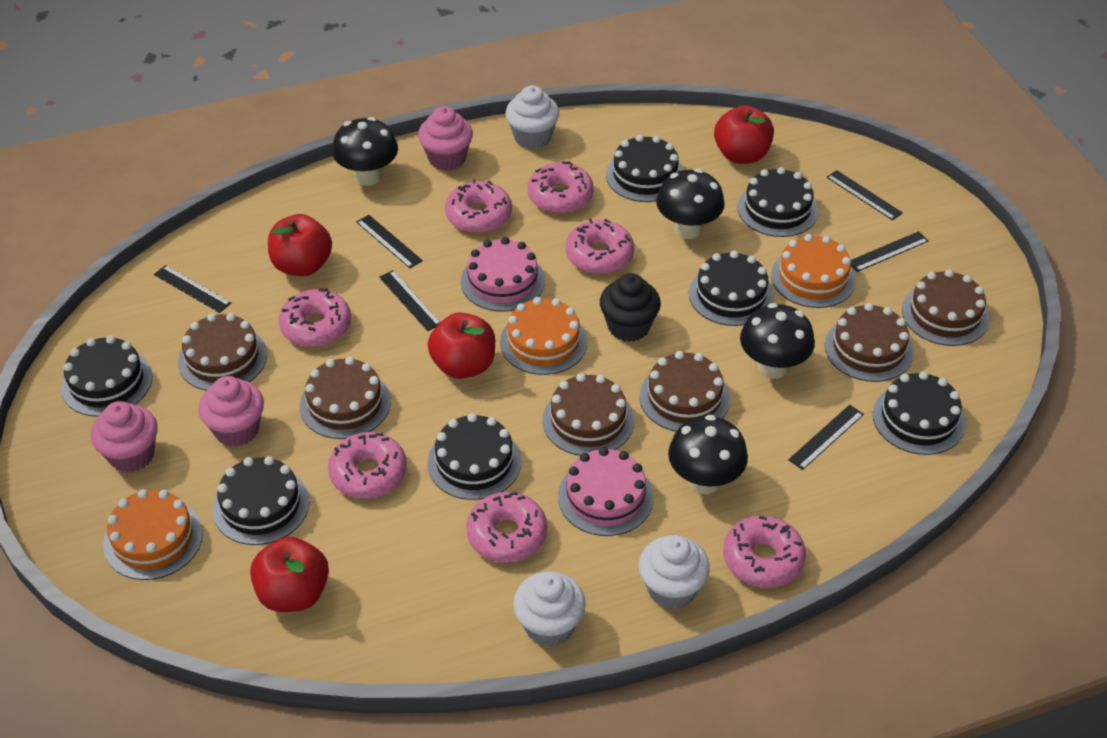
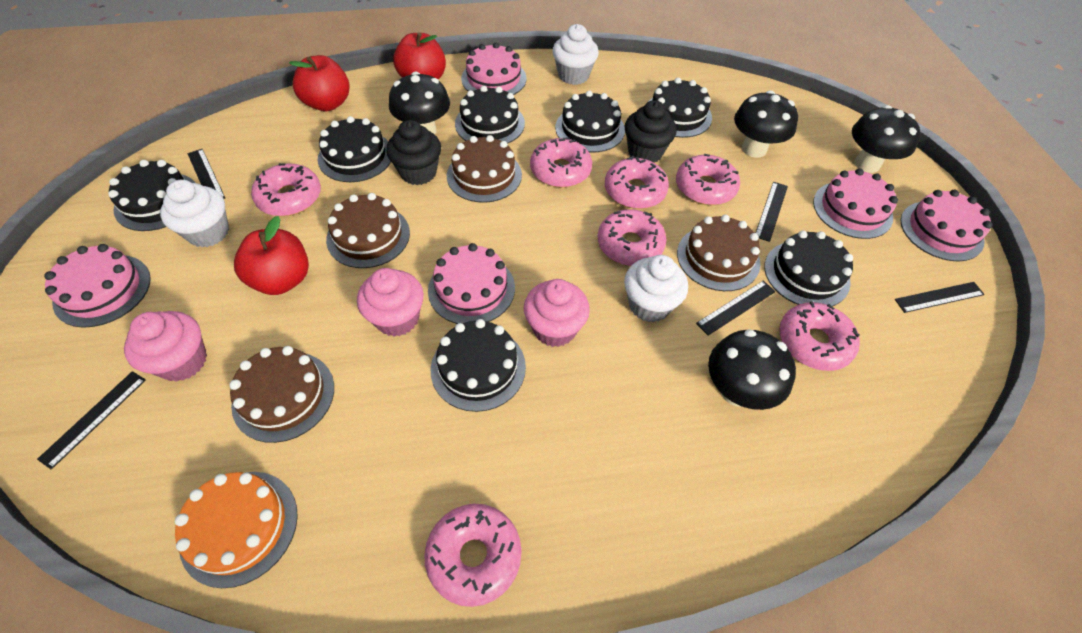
black cupcake: [600,273,661,342] = 1 -> [386,120,441,185] [624,100,677,162] = 2
black ruler: [154,265,231,313] [356,215,423,268] [379,270,440,331] [788,405,864,470] [826,170,903,220] [851,231,929,272] = 6 -> [37,371,146,469] [188,149,225,199] [696,281,776,335] [756,182,788,242] [895,282,985,313] = 5
brown cake: [178,313,267,391] [300,357,391,439] [543,373,634,456] [639,351,730,432] [825,303,914,382] [902,269,989,346] = 6 -> [229,346,334,443] [326,193,410,268] [447,135,522,203] [677,215,761,291] = 4
orange cake: [103,489,203,580] [500,297,587,375] [771,234,856,308] = 3 -> [175,472,298,588] = 1
pink cake: [461,237,545,312] [558,447,654,536] = 2 -> [44,244,151,328] [428,243,515,324] [461,43,527,95] [813,168,898,239] [900,190,992,261] = 5
red apple: [250,537,329,612] [268,214,332,276] [428,312,495,379] [714,105,774,164] = 4 -> [234,216,309,295] [289,55,349,111] [393,32,446,79] = 3

